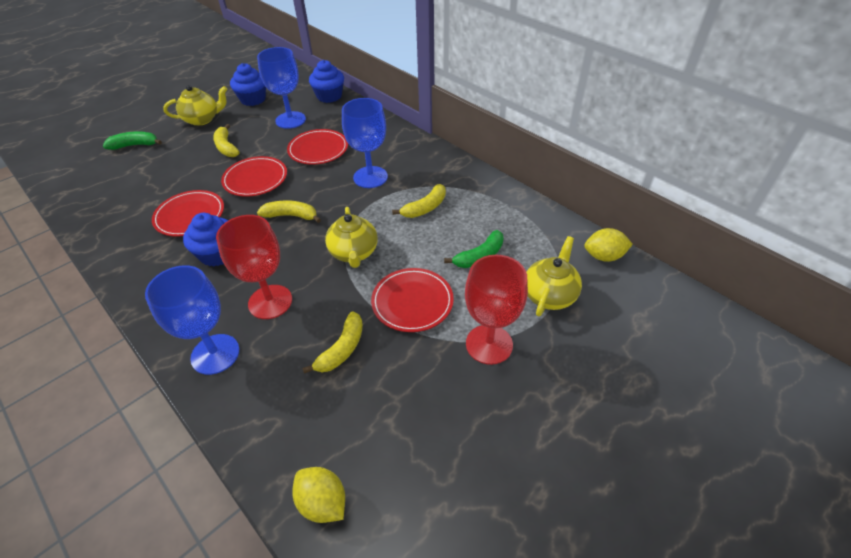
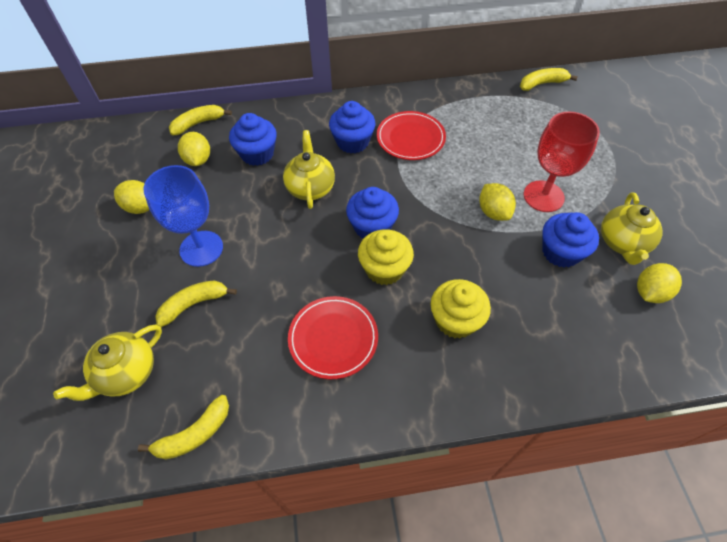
blue cupcake: [183,213,228,267] [230,63,266,106] [309,60,344,103] = 3 -> [229,113,277,166] [329,101,376,153] [346,187,399,238] [542,212,599,268] = 4
blue goblet: [145,265,239,375] [257,47,306,129] [342,98,388,188] = 3 -> [143,165,223,267] = 1
green banana: [103,131,162,150] [444,230,504,268] = 2 -> none = 0
red goblet: [216,215,292,319] [465,255,528,365] = 2 -> [524,112,600,212] = 1
red plate: [152,190,224,237] [221,156,287,197] [287,129,348,165] [371,268,454,332] = 4 -> [288,296,378,379] [377,111,446,160] = 2
yellow cupcake: none = 0 -> [358,229,414,285] [431,279,491,338] = 2
yellow lemon: [292,467,345,523] [584,228,633,262] = 2 -> [114,180,150,214] [178,132,210,166] [479,183,516,221] [637,263,682,303] = 4

